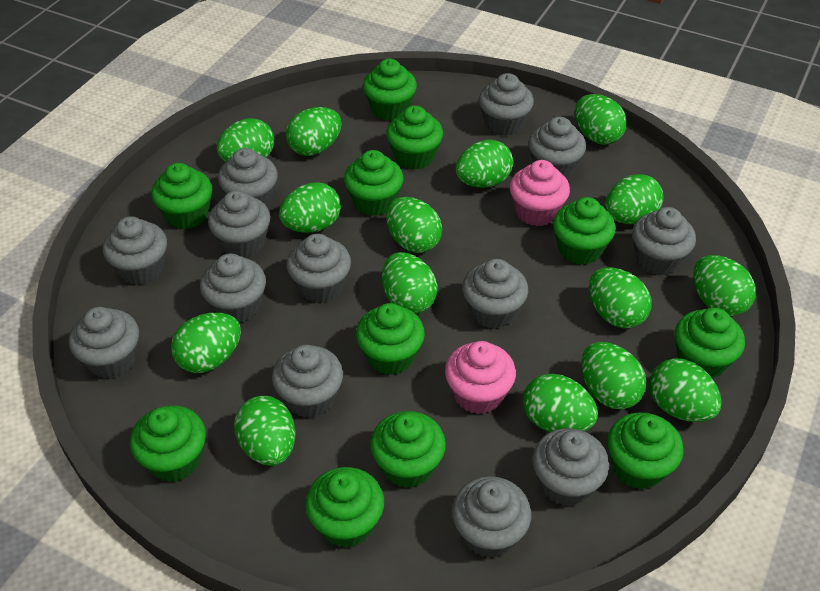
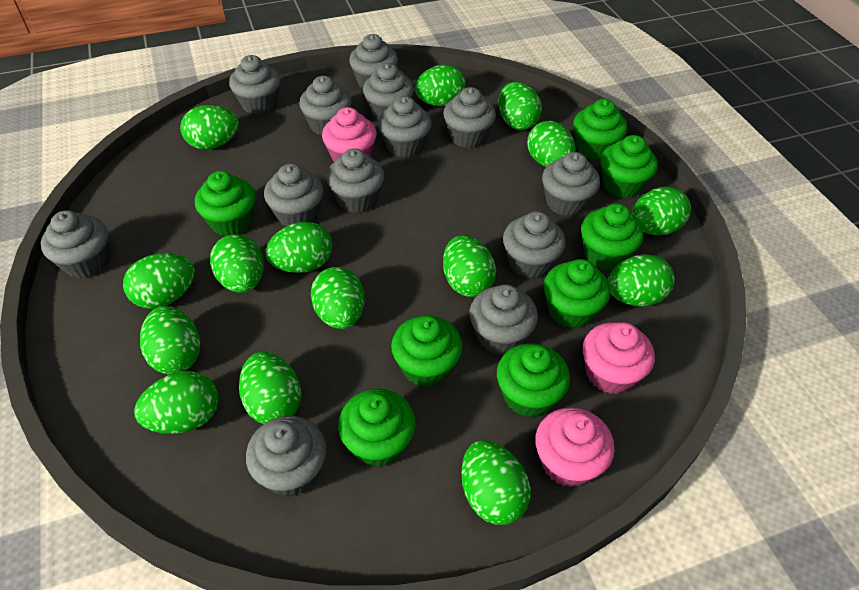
green cupcake: [130,405,206,482] [151,163,212,229] [305,467,384,548] [344,150,404,216] [356,303,425,375] [363,59,417,121] [370,411,446,488] [386,106,443,170] [553,197,616,265] [607,412,684,489] [675,308,745,379] = 11 -> [195,171,256,236] [338,389,416,467] [391,315,462,388] [497,343,570,418] [544,259,610,328] [573,99,627,160] [581,203,643,270] [601,135,658,198] = 8
pink cupcake: [445,341,516,414] [510,160,570,226] = 2 -> [322,107,377,162] [535,408,615,487] [583,322,655,394] = 3

